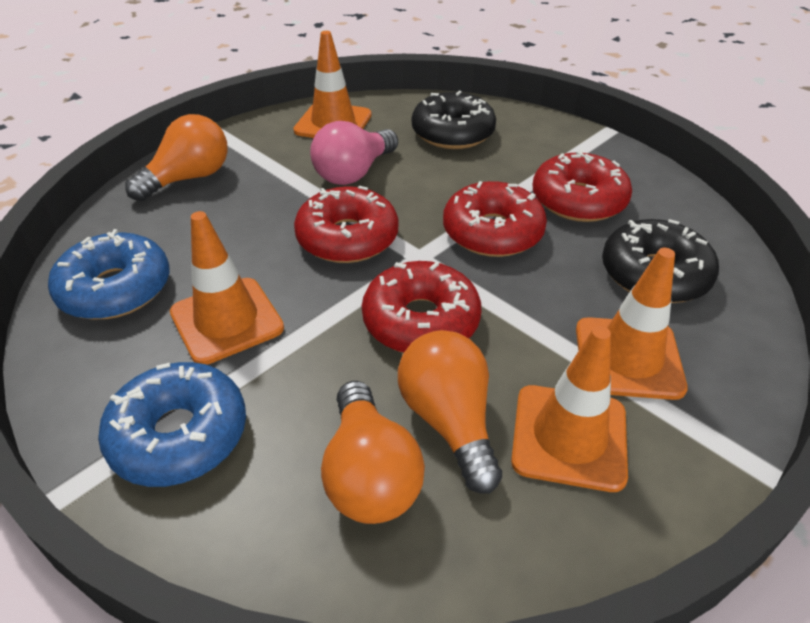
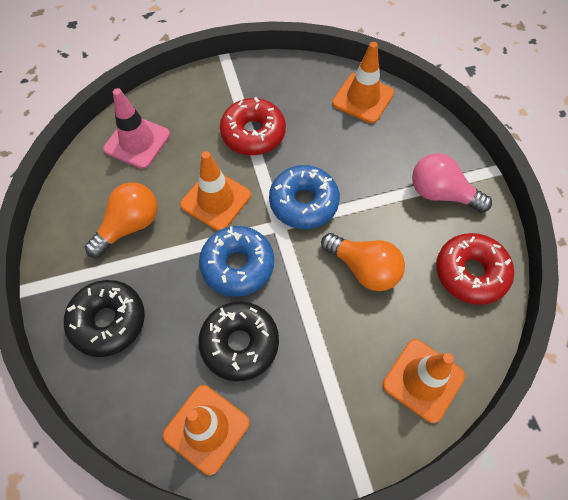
orange light bulb: [125,114,228,201] [321,381,425,524] [398,330,502,494] = 3 -> [85,182,158,258] [321,233,405,291] = 2
pink traffic cone: none = 0 -> [103,88,170,169] = 1
red donut: [294,186,399,263] [362,261,481,353] [443,181,547,257] [533,149,632,222] = 4 -> [220,97,286,155] [436,233,514,305] = 2

